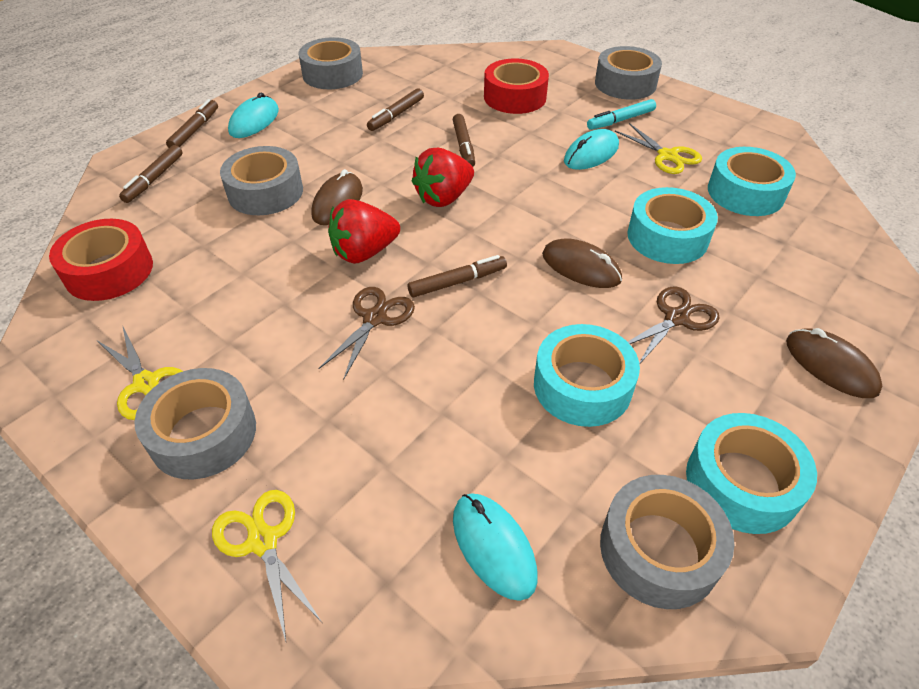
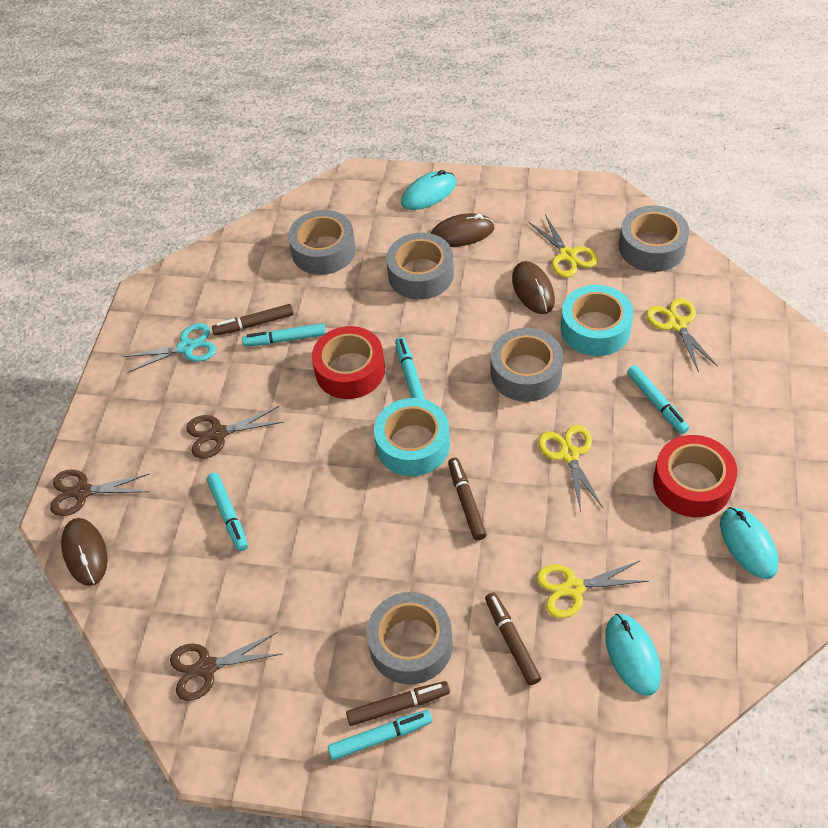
brown marker: [119,145,183,203] [166,99,218,148] [367,88,424,131] [408,255,507,297] [453,114,475,167] = 5 -> [212,304,294,336] [346,681,450,726] [448,458,486,540] [485,592,541,685] = 4
brown scissors: [318,287,415,379] [628,287,720,365] = 2 -> [50,469,150,516] [170,632,281,701] [186,406,284,459] = 3
red strawberry: [328,199,400,264] [412,148,474,207] = 2 -> none = 0
turquoise marker: [587,99,656,130] = 1 -> [207,473,248,551] [242,323,326,347] [328,710,432,760] [395,337,425,400] [627,365,689,434] = 5
turquoise scissors: none = 0 -> [123,323,216,373] = 1
turquoise tape: [534,324,640,427] [627,187,718,264] [686,413,817,534] [708,147,796,216] = 4 -> [374,398,450,476] [561,285,633,356] = 2
yellow scissors: [98,325,183,420] [212,490,322,641] [615,123,702,174] = 3 -> [529,215,598,278] [537,560,649,618] [538,425,603,512] [646,298,718,372] = 4

